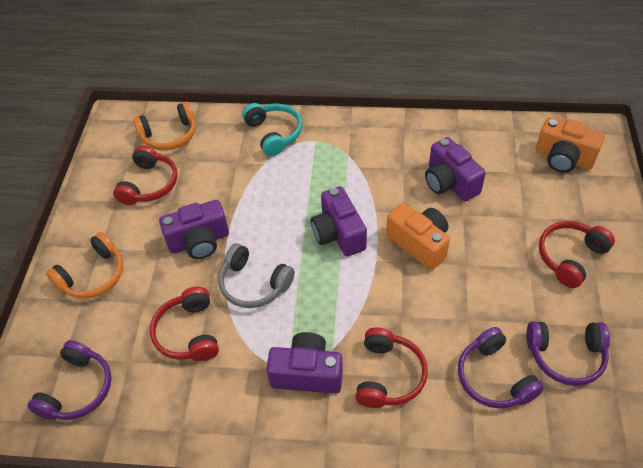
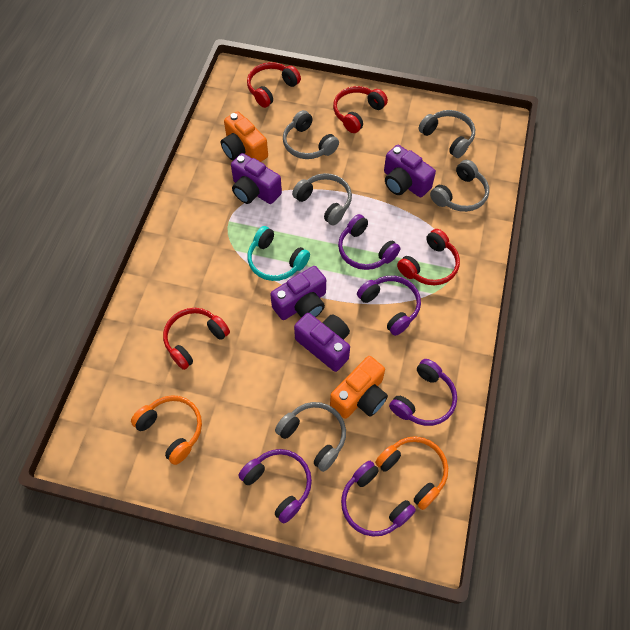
grey headphones: [218,243,295,308] = 1 -> [275,402,346,472] [283,110,339,159] [292,173,352,226] [418,110,475,158] [430,160,489,212] = 5
purple headphones: [27,340,112,420] [458,327,544,409] [526,321,610,386] = 3 -> [238,449,312,524] [338,214,401,270] [341,461,416,537] [357,276,421,336] [389,359,457,426] = 5

